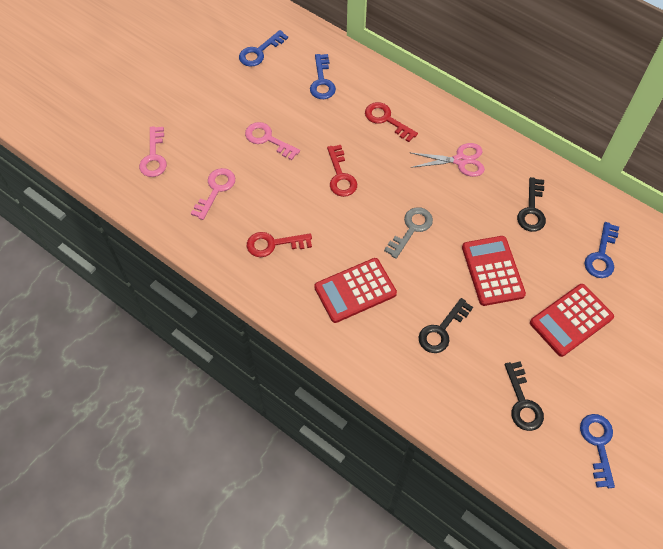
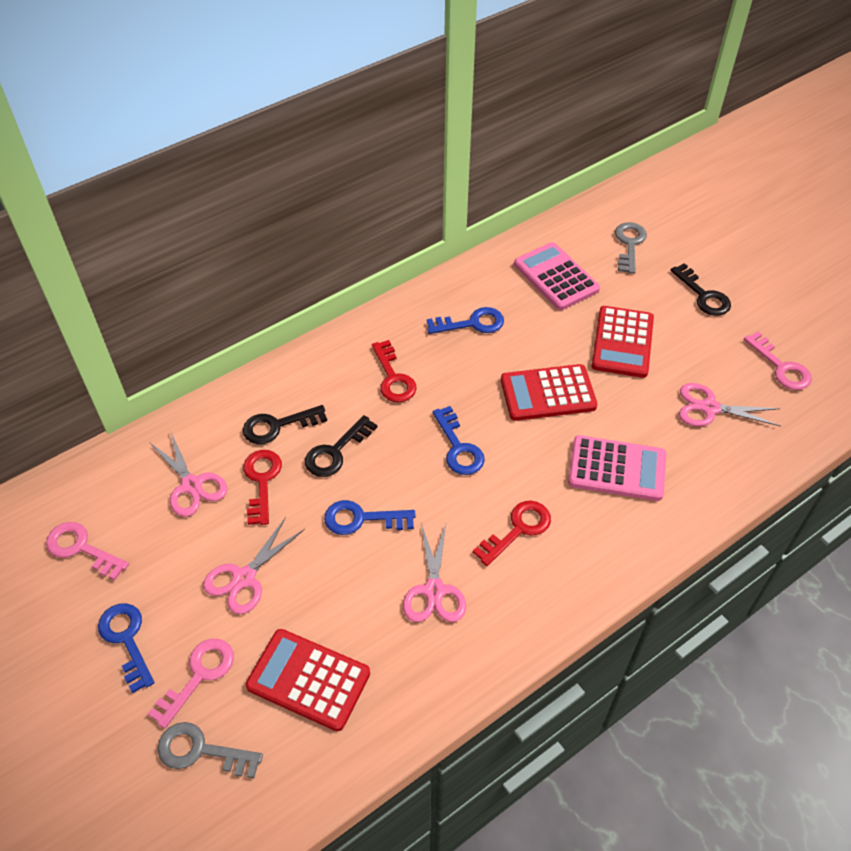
grey key: [384,207,433,258] = 1 -> [157,722,263,778] [615,222,647,274] = 2
pink calculator: none = 0 -> [514,242,600,310] [568,435,666,501] = 2
pink scissors: [410,143,485,177] = 1 -> [149,430,228,517] [203,517,305,614] [403,523,466,622] [679,383,781,427] = 4

